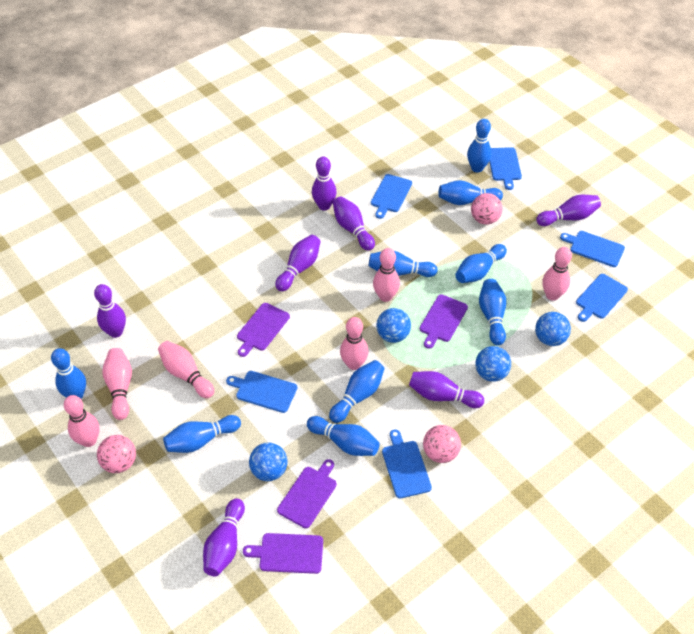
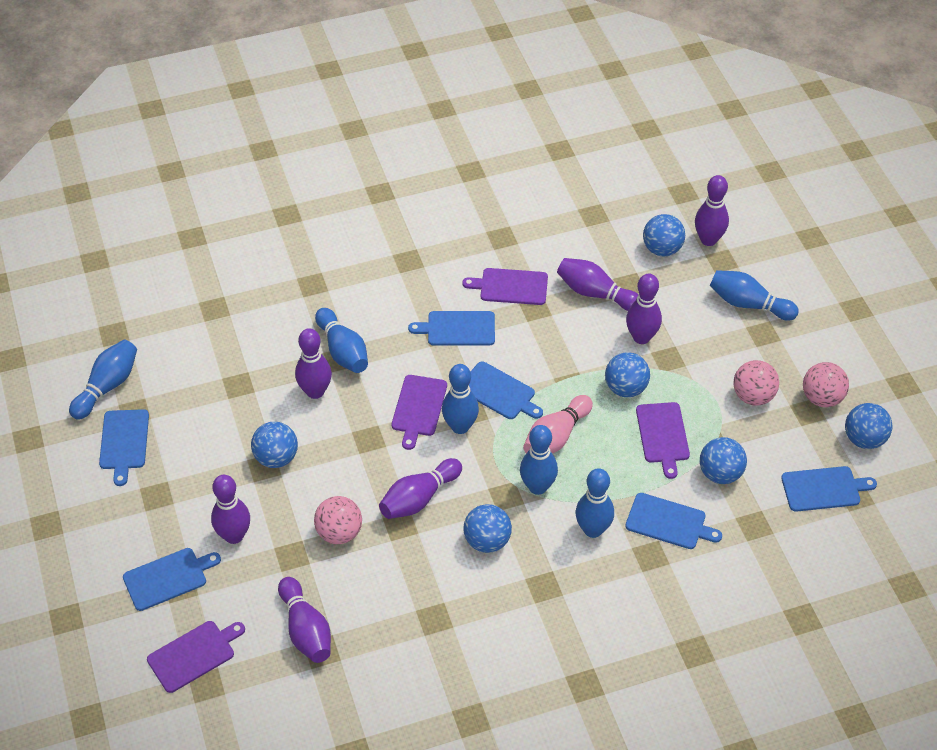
blue ball: [249,442,287,481] [376,308,411,343] [475,346,511,382] [535,312,571,346] = 4 -> [251,422,298,468] [463,504,512,553] [605,352,650,397] [643,214,685,256] [700,437,747,484] [845,403,892,449] = 6
blue bowling pin: [51,348,86,399] [163,415,241,453] [307,416,380,456] [329,360,384,423] [369,251,437,277] [438,180,503,205] [455,244,507,283] [467,119,492,173] [479,279,506,345] = 9 -> [69,339,137,420] [315,308,368,373] [442,364,479,434] [520,425,558,495] [576,468,614,538] [710,270,799,321] = 6
pink bowling pin: [64,395,100,447] [102,348,132,420] [158,341,214,398] [340,317,369,370] [373,248,400,302] [542,247,572,301] = 6 -> [523,395,593,453] = 1

